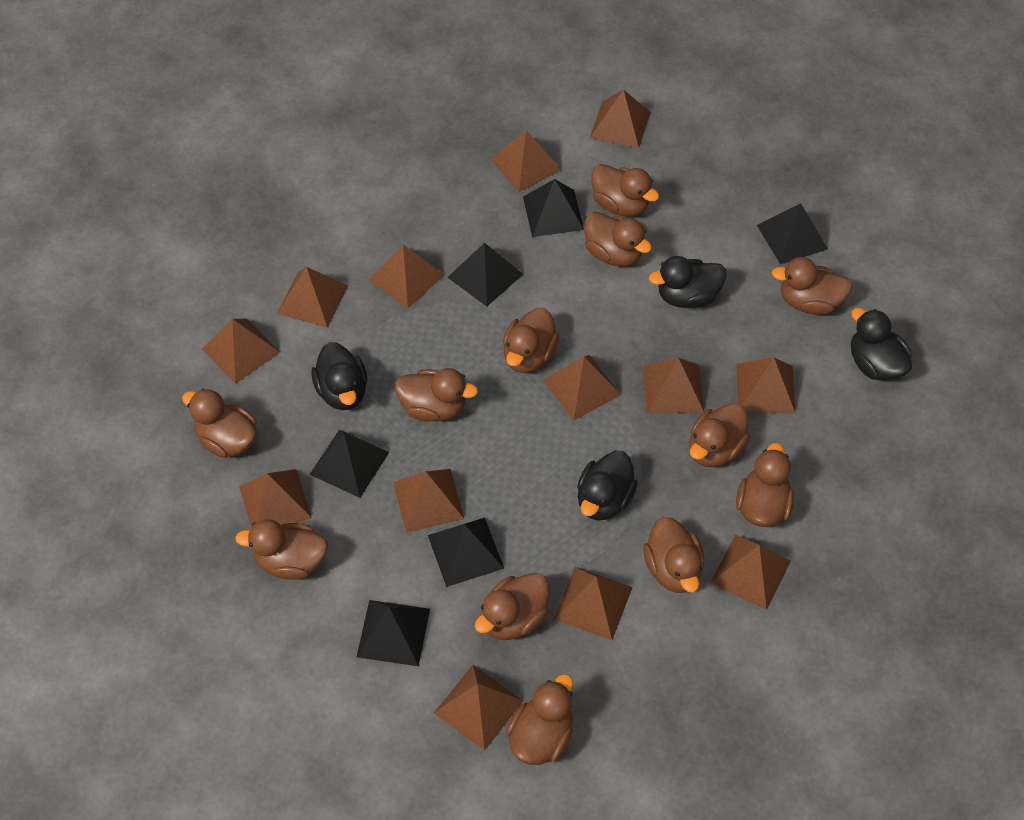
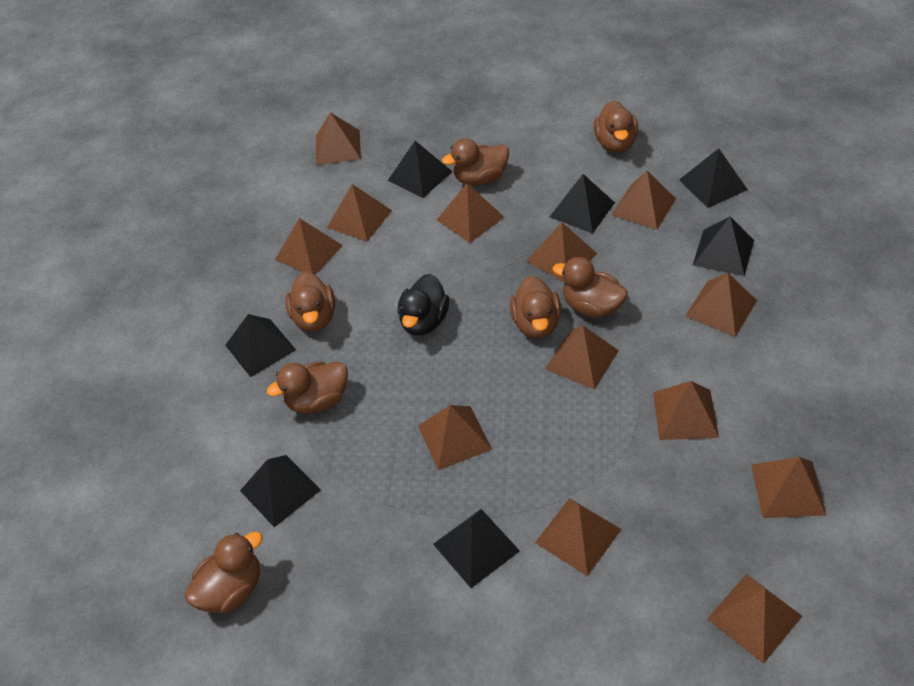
black duck: [311,342,367,410] [577,451,638,521] [649,256,726,308] [851,308,912,381] = 4 -> [398,274,449,336] = 1
black pyramid: [309,430,389,498] [357,600,430,666] [428,517,504,587] [447,243,523,306] [523,179,584,237] [757,203,828,264] = 6 -> [225,314,296,377] [240,455,321,527] [388,141,452,198] [433,509,520,588] [550,174,615,233] [679,148,748,208] [693,217,754,276] = 7
brown duck: [182,388,257,458] [235,519,328,580] [395,368,478,422] [475,573,550,640] [503,308,560,373] [506,674,573,765] [584,212,652,267] [591,164,659,217] [643,517,704,593] [689,403,751,467] [736,443,794,527] [772,257,853,315] = 12 -> [185,532,263,613] [267,362,348,414] [285,271,335,332] [442,138,509,186] [510,276,561,339] [553,257,628,318] [594,101,638,153] = 7

